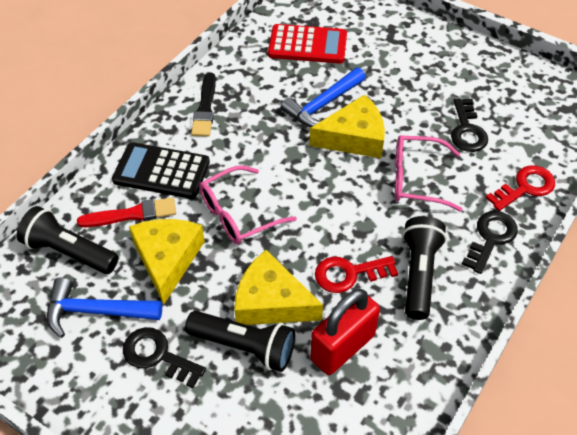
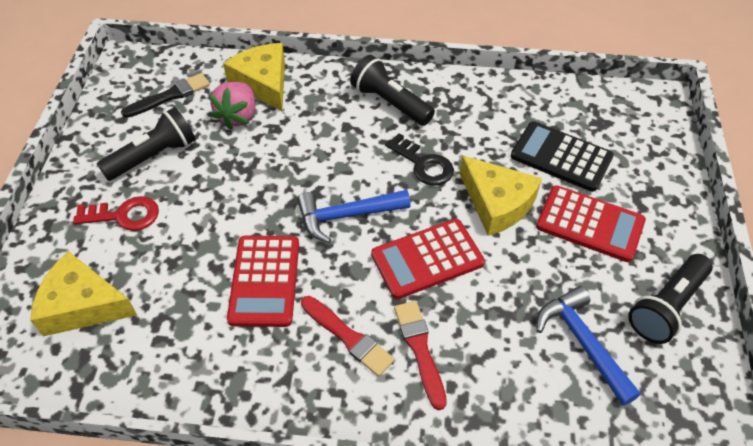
black key: [123,327,206,388] [451,98,488,152] [462,211,518,274] = 3 -> [385,133,454,186] = 1
pink glasses: [199,165,297,245] [395,135,463,211] = 2 -> none = 0
pink strawberry: none = 0 -> [208,82,255,130] = 1
red brush: [77,197,176,227] = 1 -> [301,296,395,377] [394,301,447,410] = 2
red calculator: [268,24,347,64] = 1 -> [227,236,299,327] [371,219,485,299] [536,185,646,262] = 3
red key: [315,256,398,293] [486,165,555,211] = 2 -> [73,196,159,231] = 1
red padlock: [311,289,380,375] = 1 -> none = 0

